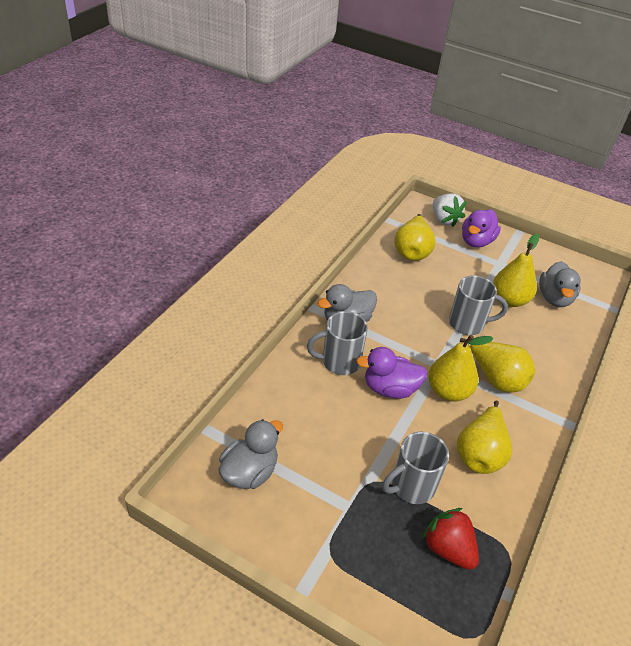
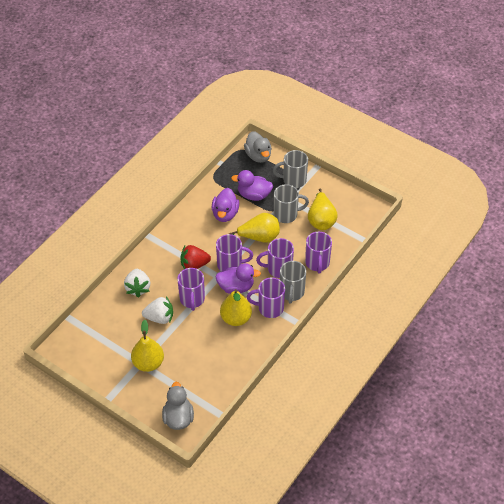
grey duck: [219,419,283,489] [318,284,377,322] [539,261,581,307] = 3 -> [162,382,194,430] [244,131,272,163] = 2
purple duck: [356,347,427,399] [462,209,501,248] = 2 -> [212,188,239,222] [215,263,261,294] [231,170,273,201] = 3
purple mug: none = 0 -> [177,268,205,311] [216,234,253,271] [247,278,285,318] [256,238,294,278] [305,232,332,274] = 5
white strawberry: [433,193,467,227] = 1 -> [124,269,150,298] [142,296,173,324] = 2
yellow pear: [394,214,435,261] [428,335,493,402] [457,401,512,474] [460,338,535,392] [493,233,539,307] = 5 -> [131,320,164,372] [220,289,252,326] [229,213,280,243] [308,188,338,230] = 4

